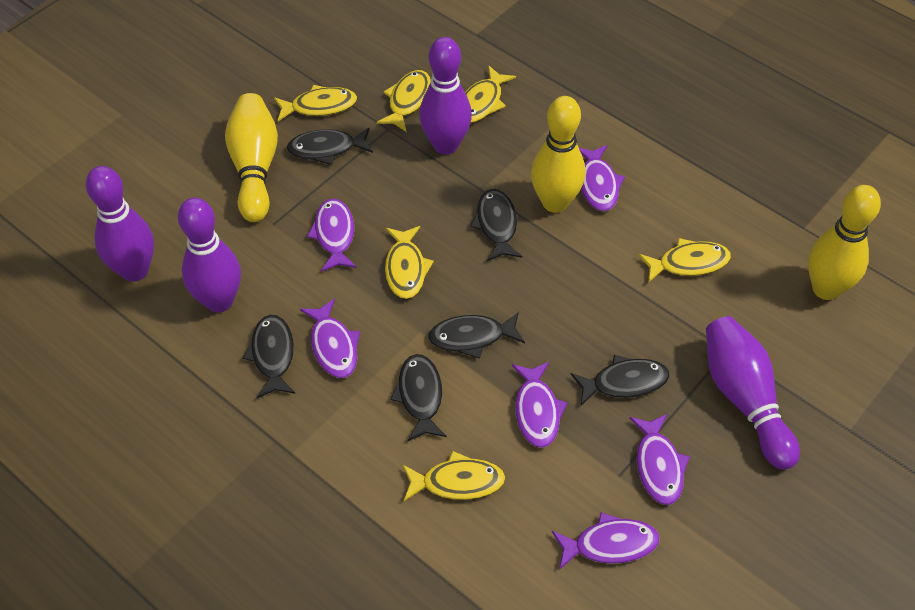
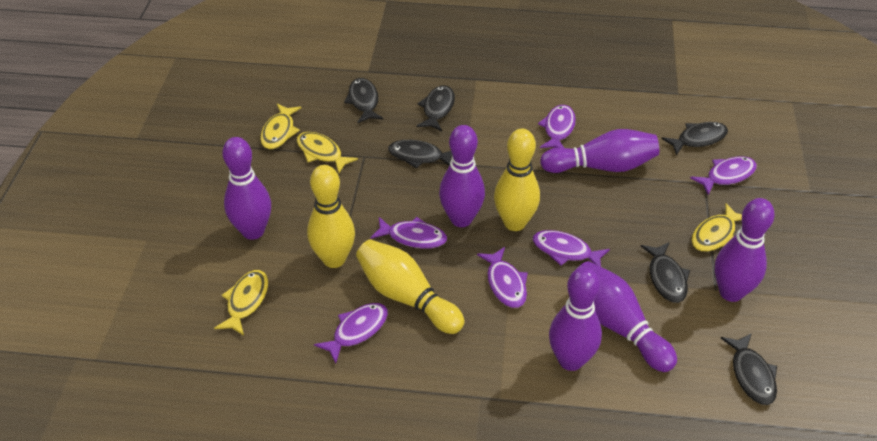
purple bowling pin: [86,166,154,281] [178,198,241,312] [419,37,472,154] [706,316,800,470] = 4 -> [222,137,271,240] [439,125,485,227] [540,129,659,173] [549,267,602,371] [577,261,677,372] [715,198,775,302] = 6
yellow fish: [274,85,357,121] [376,70,431,132] [385,226,434,299] [402,451,505,501] [465,65,516,123] [638,238,731,283] = 6 -> [214,270,268,336] [260,104,301,149] [297,132,358,173] [691,203,742,252] = 4

